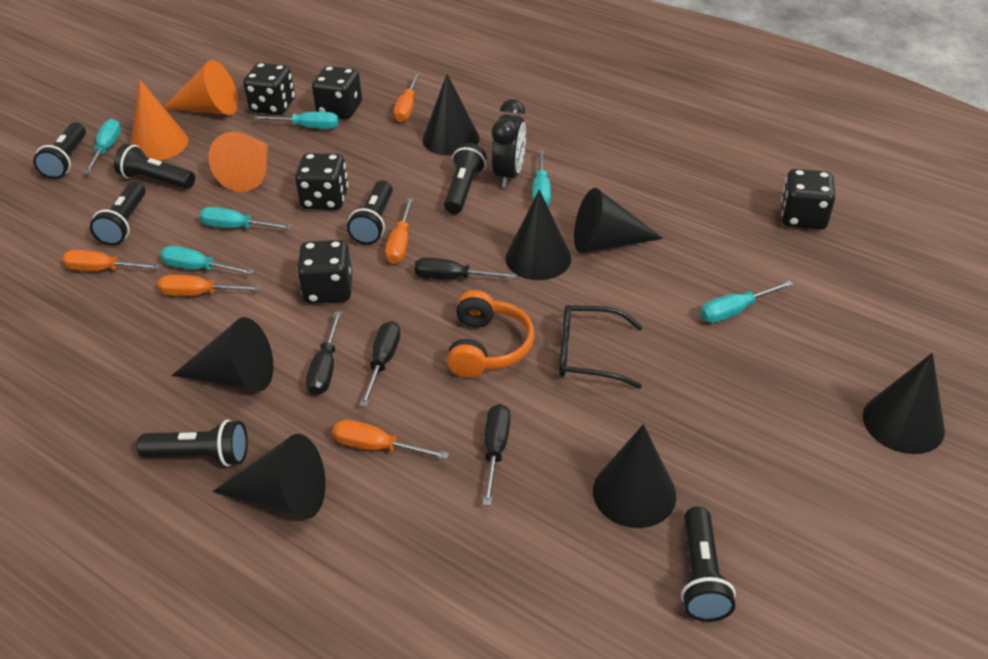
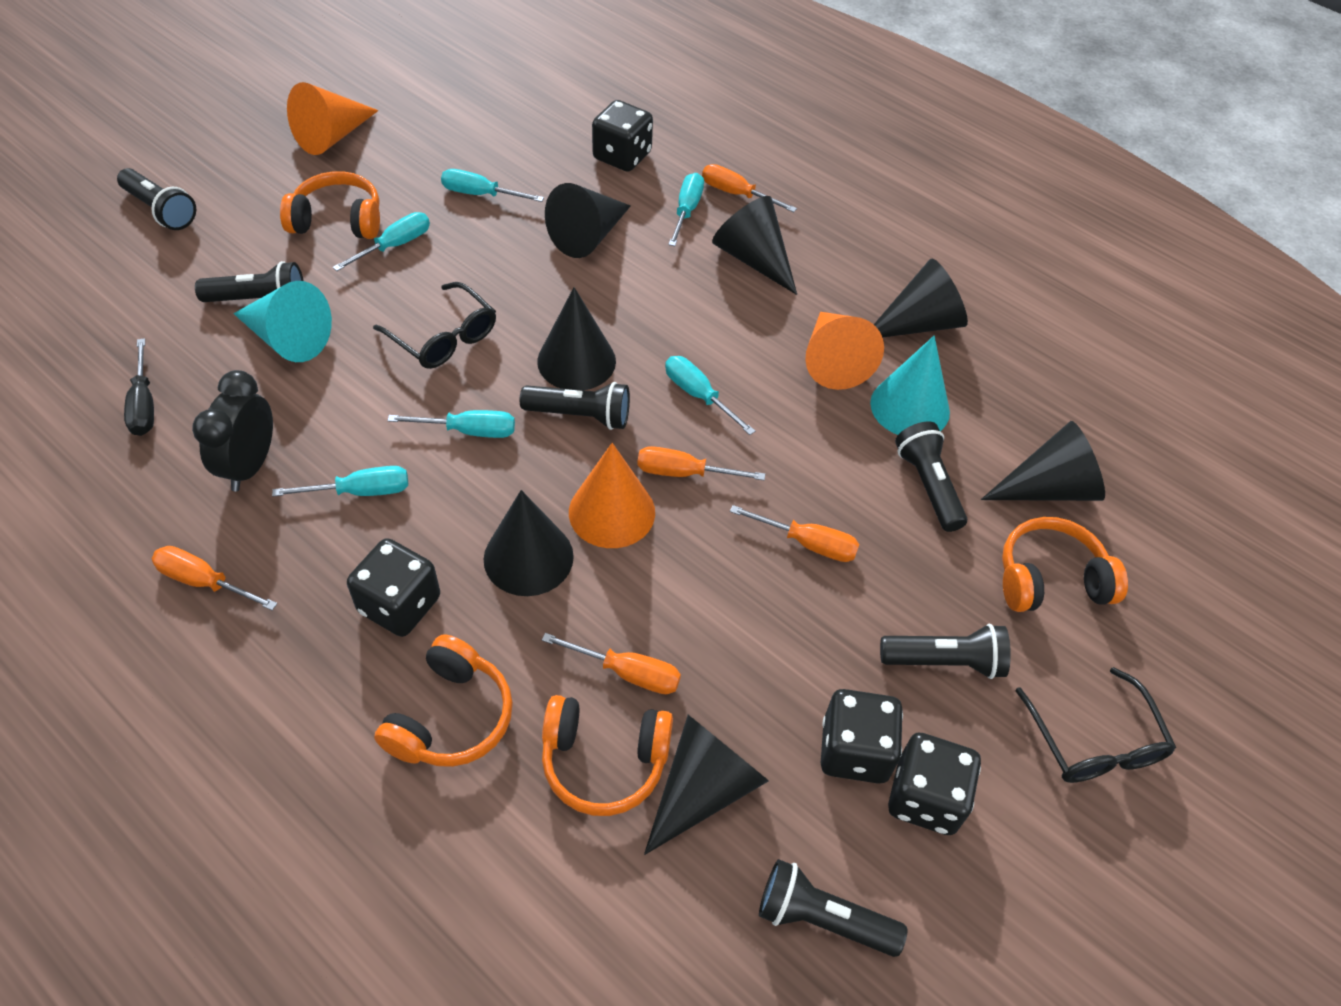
black dice: [243,63,295,115] [295,153,348,210] [297,240,352,304] [312,66,362,119] [781,169,835,230] = 5 -> [347,538,440,637] [592,100,653,172] [821,689,903,784] [888,733,981,835] = 4
black flashlight: [33,122,86,179] [90,181,146,246] [114,144,195,189] [137,420,248,467] [347,180,393,245] [444,143,487,214] [681,507,736,622] = 7 -> [117,168,196,230] [195,261,304,302] [520,382,630,430] [759,859,908,957] [880,624,1011,679] [895,422,967,532] = 6
black glasses: [559,305,643,389] = 1 -> [373,282,496,369] [1015,667,1176,783] = 2
black screwdriver: [306,311,342,395] [360,321,401,407] [414,257,516,280] [483,404,510,506] = 4 -> [124,338,154,436] = 1
orange headphones: [447,290,535,378] = 1 -> [280,171,380,239] [374,635,513,767] [542,695,673,816] [1002,517,1128,612] = 4
turquoise cone: none = 0 -> [233,281,332,362] [870,336,950,435] = 2

